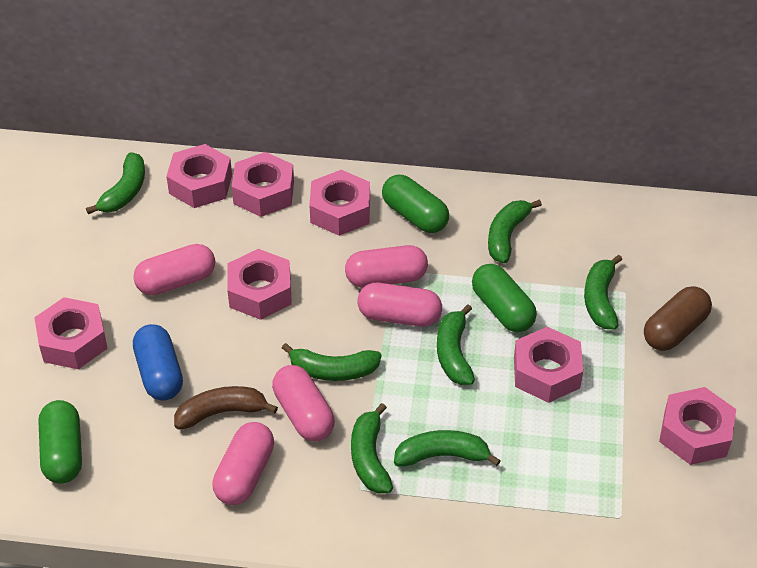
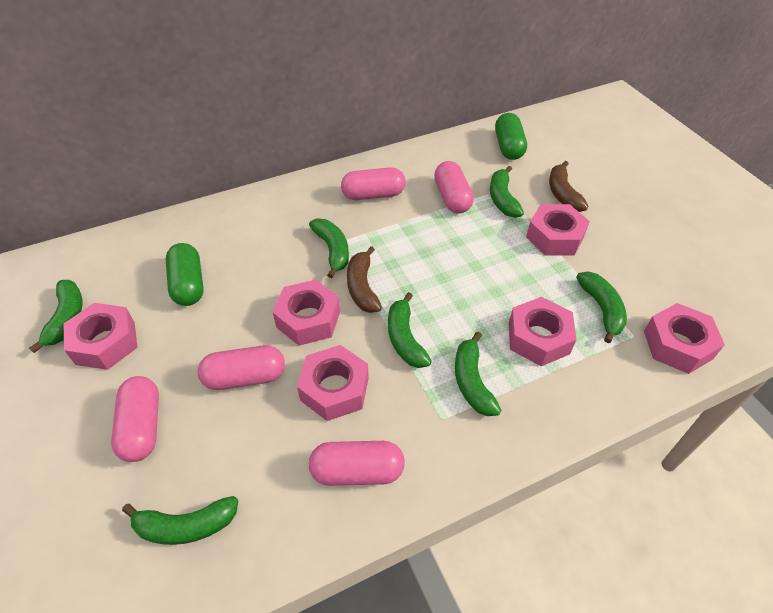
blue capsule: [133,324,183,401] = 1 -> none = 0
brown banana: [174,386,278,430] = 1 -> [347,246,382,313] [549,161,588,212] = 2
brown capsule: [644,286,712,351] = 1 -> none = 0
green capsule: [38,400,82,484] [382,175,449,233] [472,264,537,332] = 3 -> [166,243,204,306] [495,113,527,160] = 2
pink nut: [34,297,108,369] [166,144,232,208] [227,249,292,320] [232,152,294,217] [309,170,370,236] [514,327,583,403] [659,387,736,465] = 7 -> [64,303,138,370] [273,280,340,346] [297,345,369,421] [509,297,577,366] [526,204,590,255] [644,303,725,374] = 6

